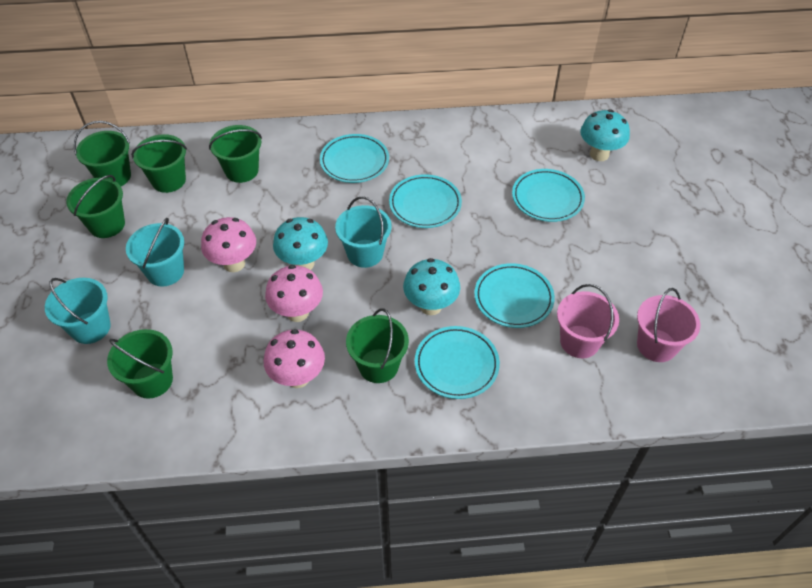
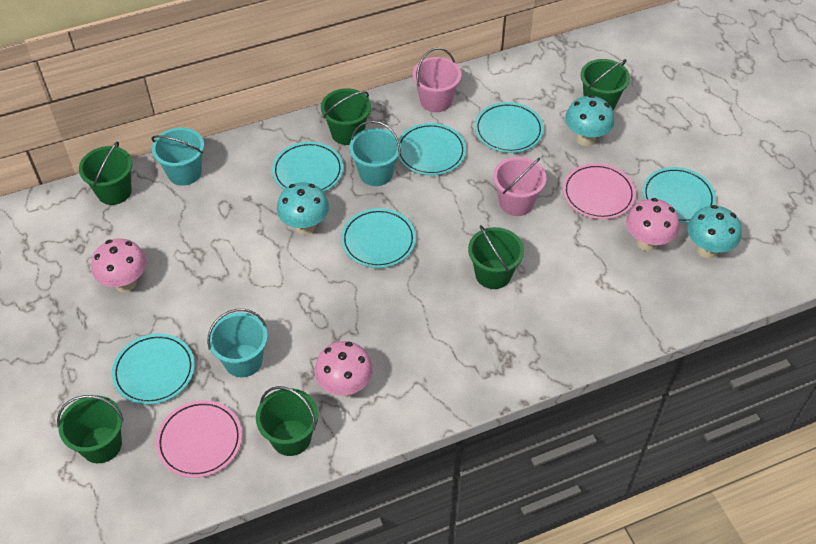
pink plate: none = 0 -> [156,400,242,478] [563,163,636,219] = 2
turquoise plate: [320,134,389,183] [389,174,462,228] [415,326,500,399] [474,263,555,328] [512,169,585,222] = 5 -> [112,333,195,405] [272,142,343,192] [341,208,416,268] [398,123,466,176] [475,102,544,153] [642,167,716,223] = 6

